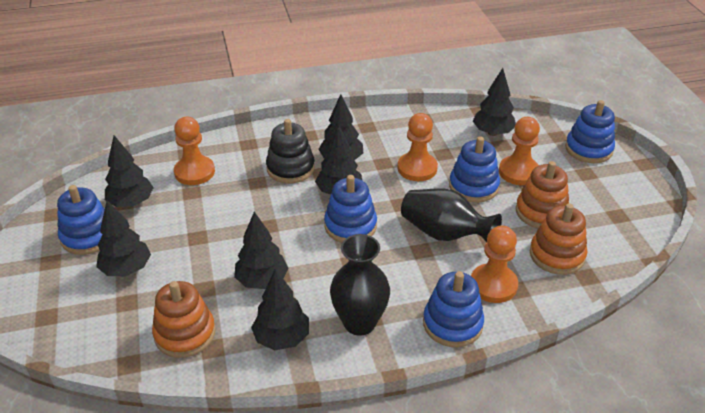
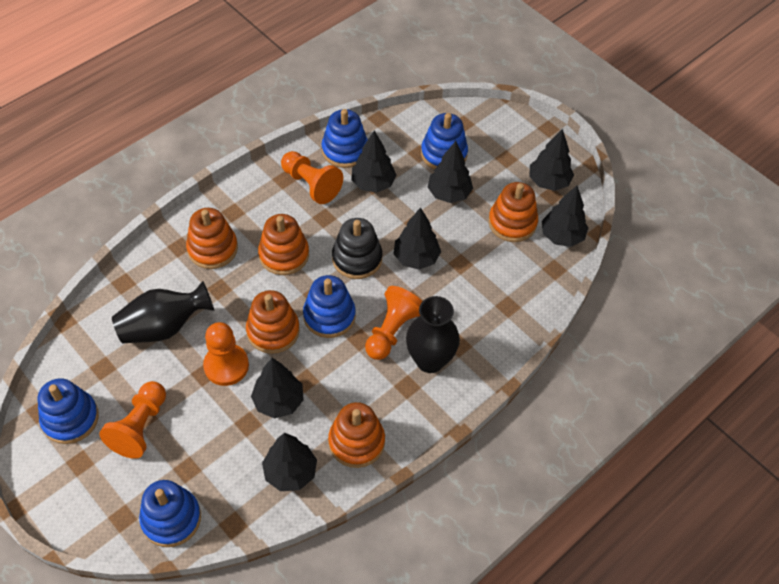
orange stacking toy: [152,281,216,358] [516,161,569,229] [530,203,587,275] = 3 -> [186,208,238,269] [246,290,300,354] [258,214,309,275] [328,402,385,468] [488,182,538,242] = 5

